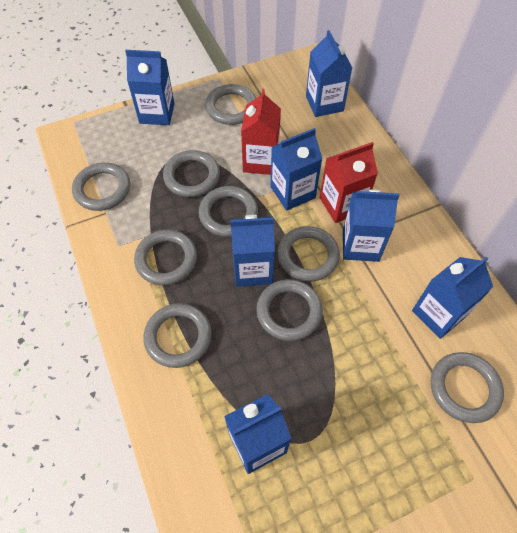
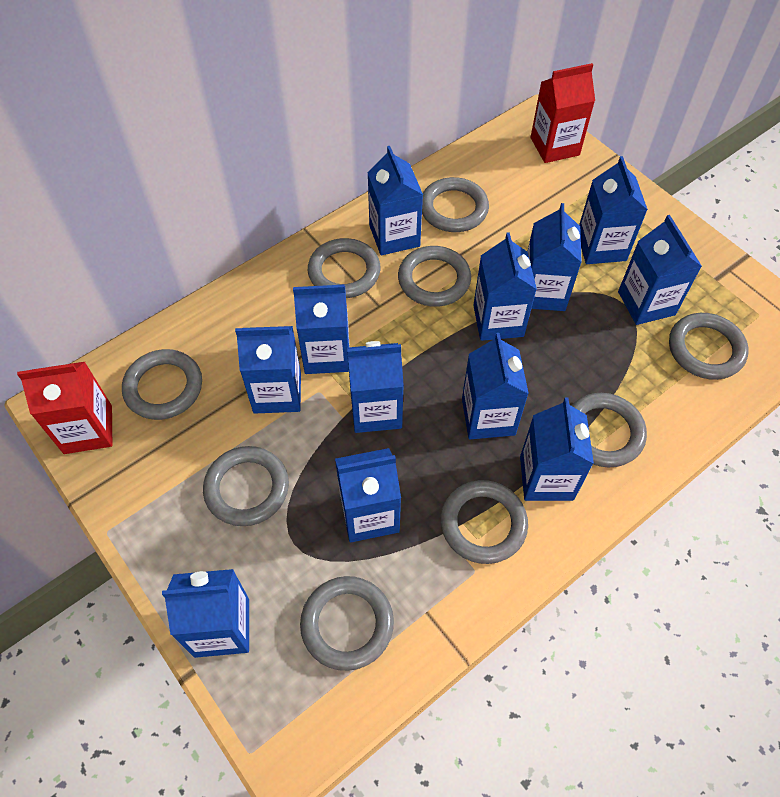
blue carton: [125,50,175,125] [224,394,292,474] [230,215,275,287] [270,128,322,211] [306,30,352,117] [343,189,400,262] [412,257,493,339] = 7 -> [162,569,249,658] [235,326,301,414] [293,285,349,374] [335,448,401,542] [347,341,404,433] [368,146,423,255] [462,333,529,439] [473,232,537,341] [520,398,594,501] [527,203,582,311] [579,156,648,264] [618,215,702,325] = 12

